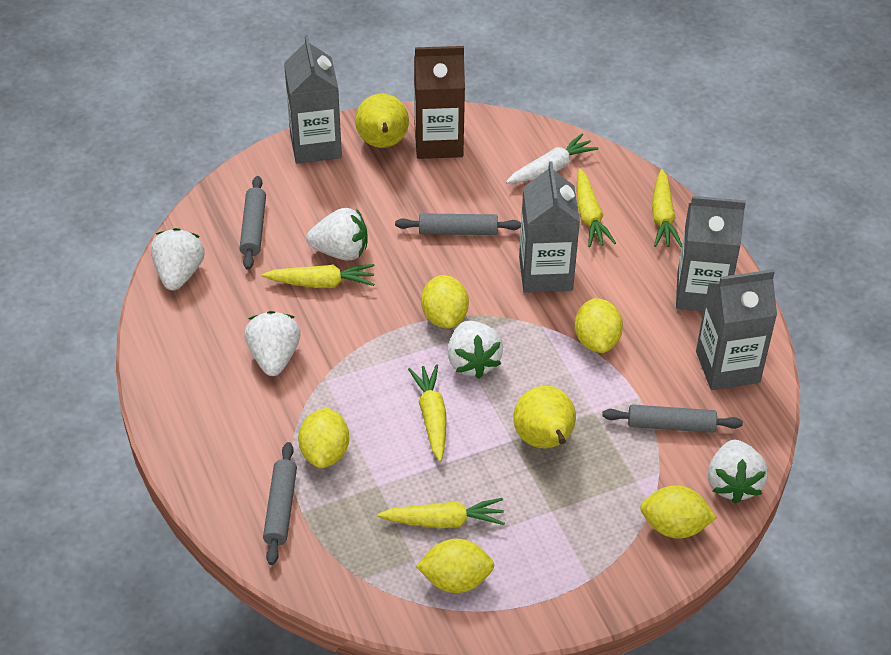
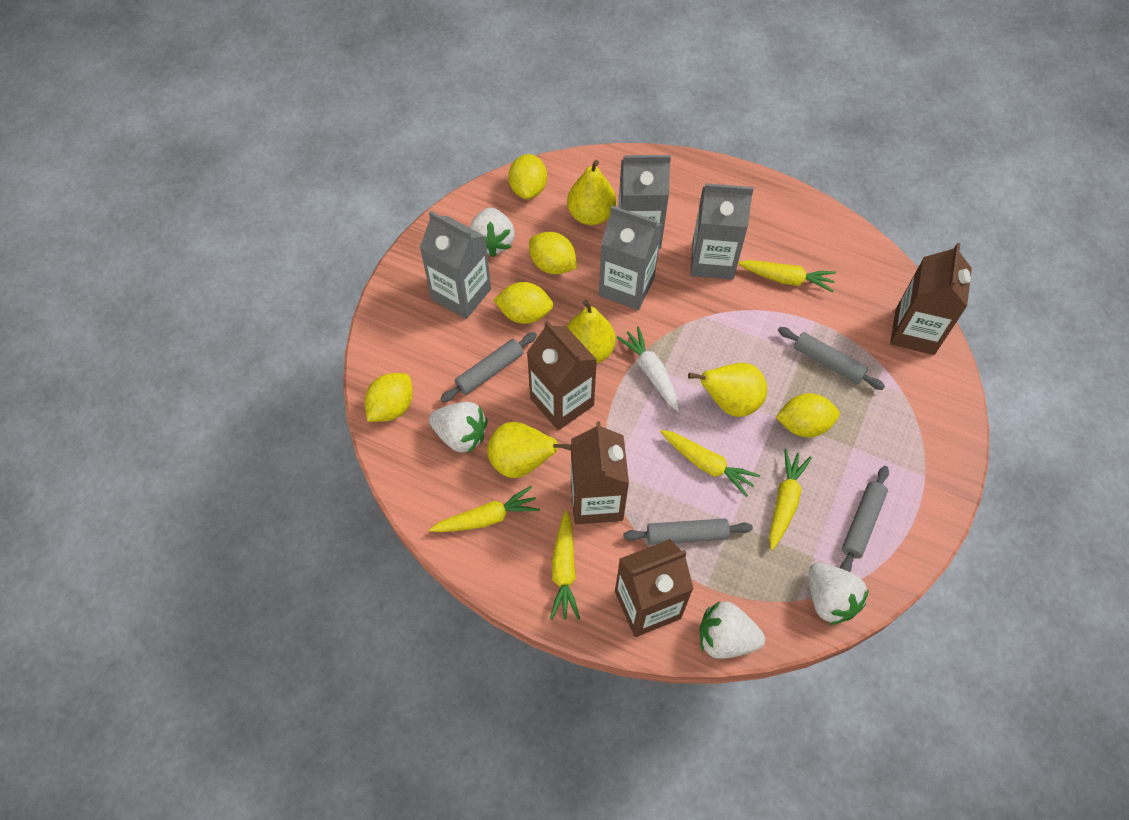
brown carton: [414,46,465,159] = 1 -> [527,321,597,430] [571,421,629,524] [615,539,694,637] [890,243,972,355] = 4
white strawberry: [151,228,205,290] [244,311,301,376] [306,208,368,261] [447,321,503,378] [708,440,768,504] = 5 -> [429,402,488,454] [469,207,515,257] [699,601,765,659] [808,563,869,625] = 4
yellow pear: [355,94,409,148] [513,386,576,448] = 2 -> [487,422,571,478] [567,160,616,225] [567,299,615,363] [688,363,767,417] = 4

